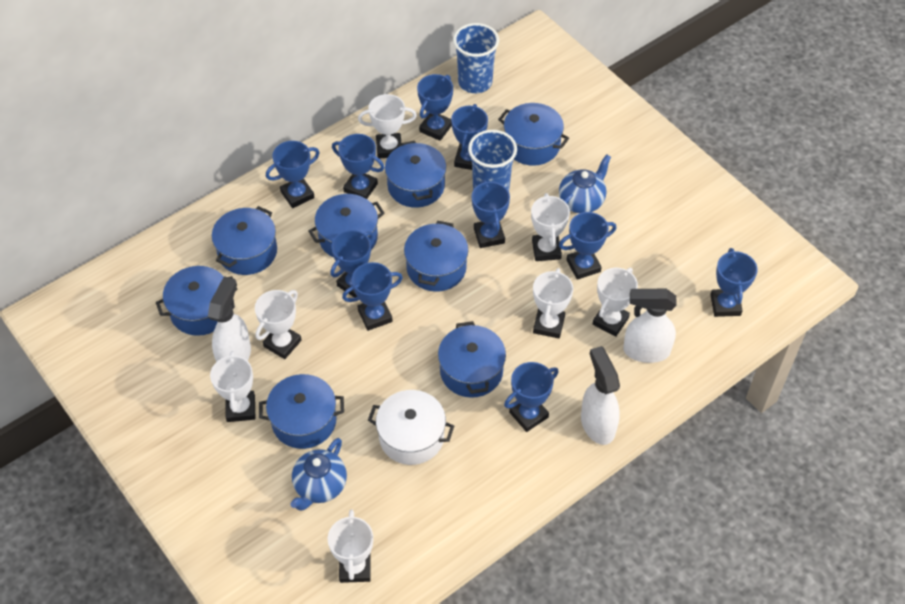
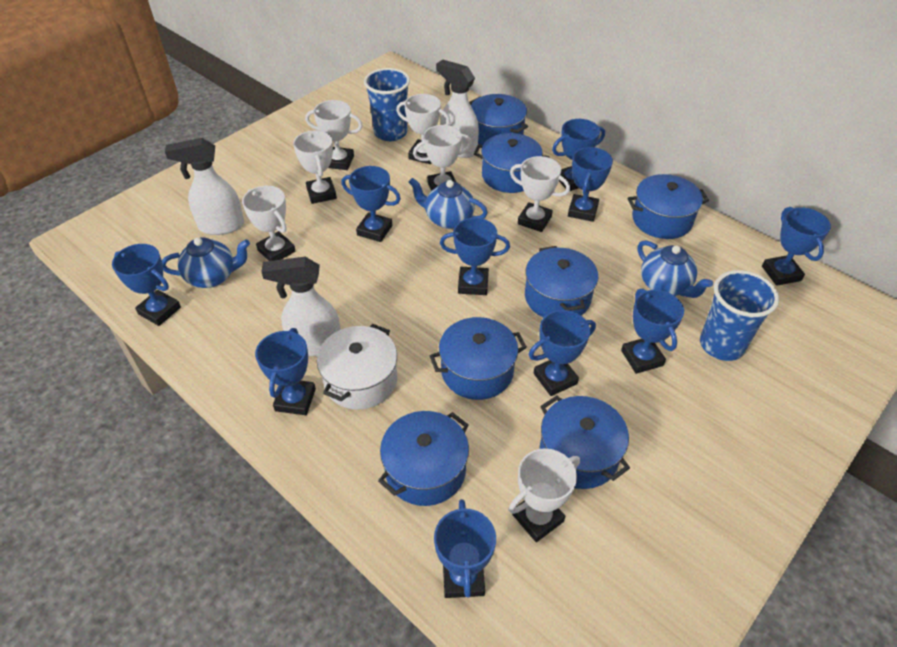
blue pot: [156,266,237,336] [212,206,277,275] [259,374,344,449] [308,194,384,258] [385,141,446,208] [404,221,468,292] [438,321,506,398] [498,103,569,166] = 8 -> [378,411,469,506] [430,317,527,400] [469,94,528,145] [474,133,550,193] [525,246,598,318] [539,395,630,489] [628,174,709,239] = 7
blue teapot: [290,438,347,511] [559,154,611,213] = 2 -> [162,237,250,288] [409,178,488,229] [638,240,713,298] = 3

